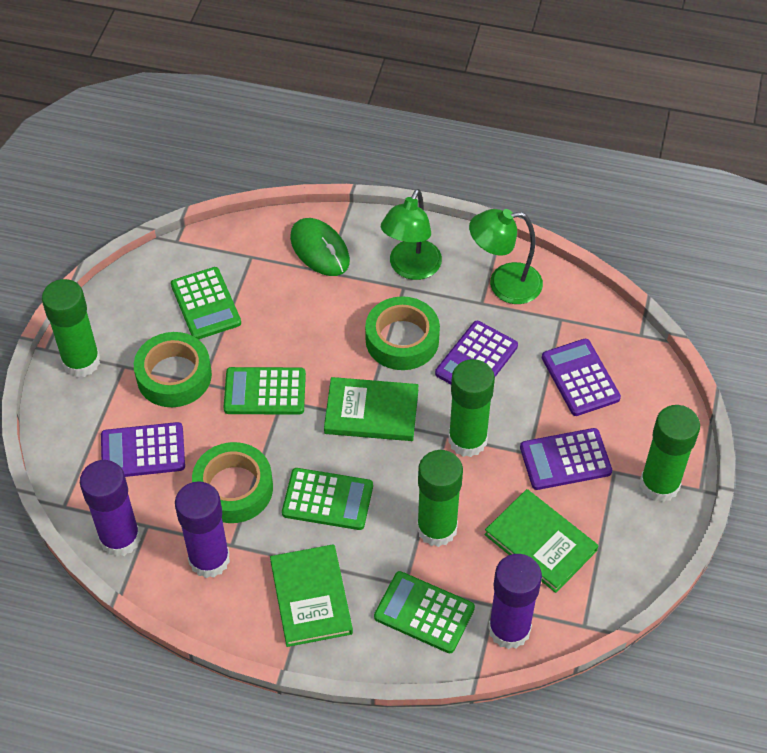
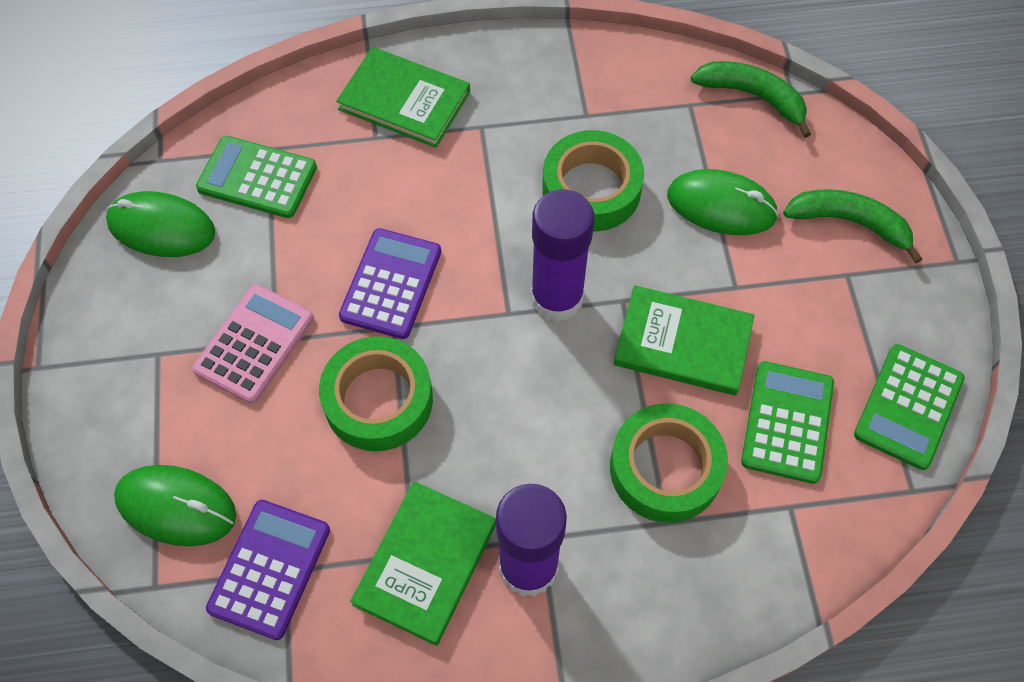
green banana: none = 0 -> [691,61,811,138] [783,189,922,264] = 2
green calculator: [171,267,241,339] [223,367,306,415] [282,468,373,530] [374,571,475,653] = 4 -> [196,136,317,218] [741,361,834,484] [854,344,965,470] = 3
green glue stick: [42,279,100,377] [417,450,463,547] [448,359,495,457] [640,405,700,502] = 4 -> none = 0
green lamp: [381,189,442,280] [469,209,543,304] = 2 -> none = 0
green mouse: [290,218,350,276] = 1 -> [106,191,215,257] [114,465,236,546] [667,169,779,235] = 3
pink calculator: none = 0 -> [192,284,314,404] = 1
purple calculator: [101,422,185,477] [435,321,518,384] [520,428,612,490] [542,339,621,416] = 4 -> [206,500,330,640] [339,228,441,339] = 2
purple glue stick: [80,460,140,557] [175,481,230,578] [488,554,542,649] = 3 -> [496,484,567,597] [531,189,594,322] = 2

